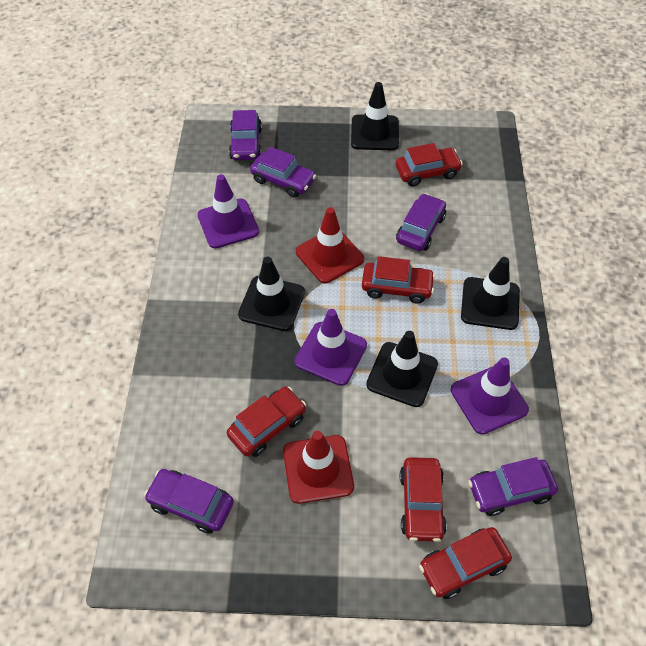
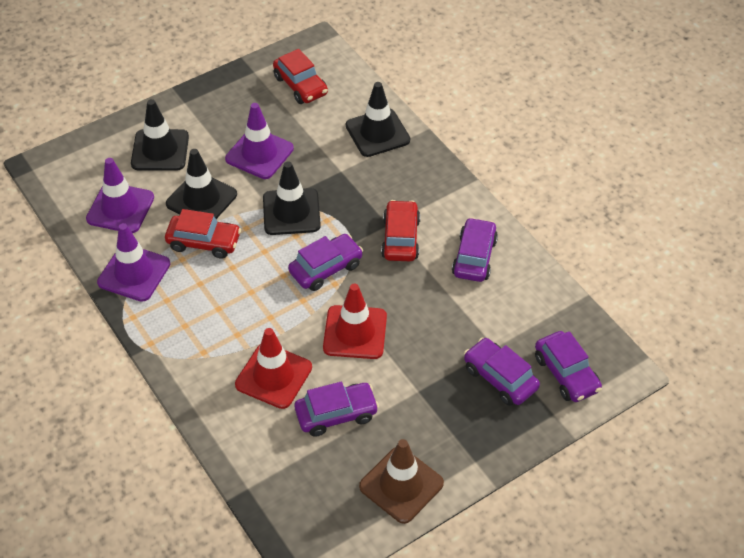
brown traffic cone: none = 0 -> [359,439,444,524] = 1
red car: [227,387,306,457] [362,256,435,304] [396,143,463,187] [400,457,447,542] [419,527,512,599] = 5 -> [165,209,241,259] [273,49,328,104] [381,200,420,261] = 3

